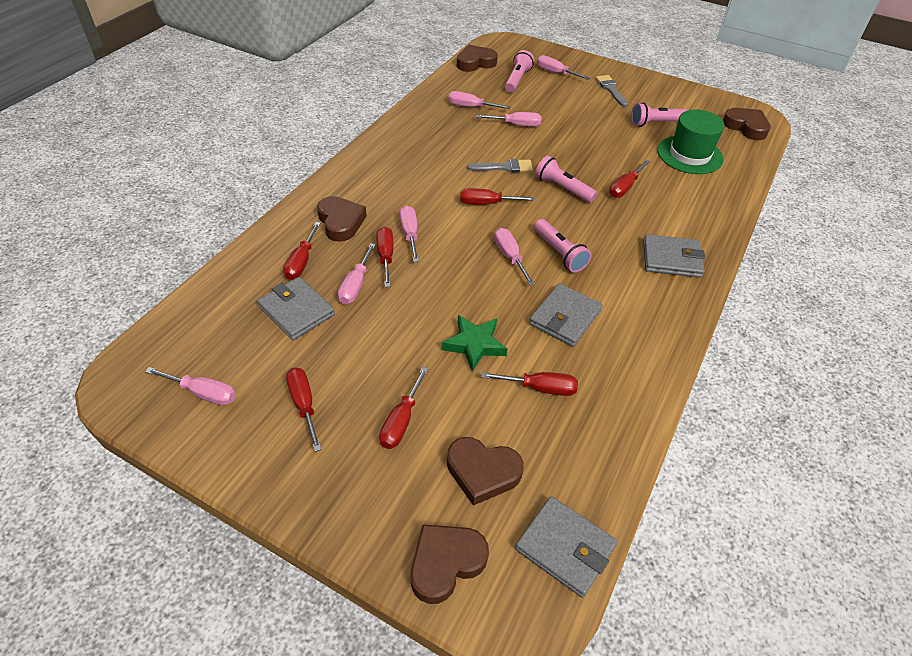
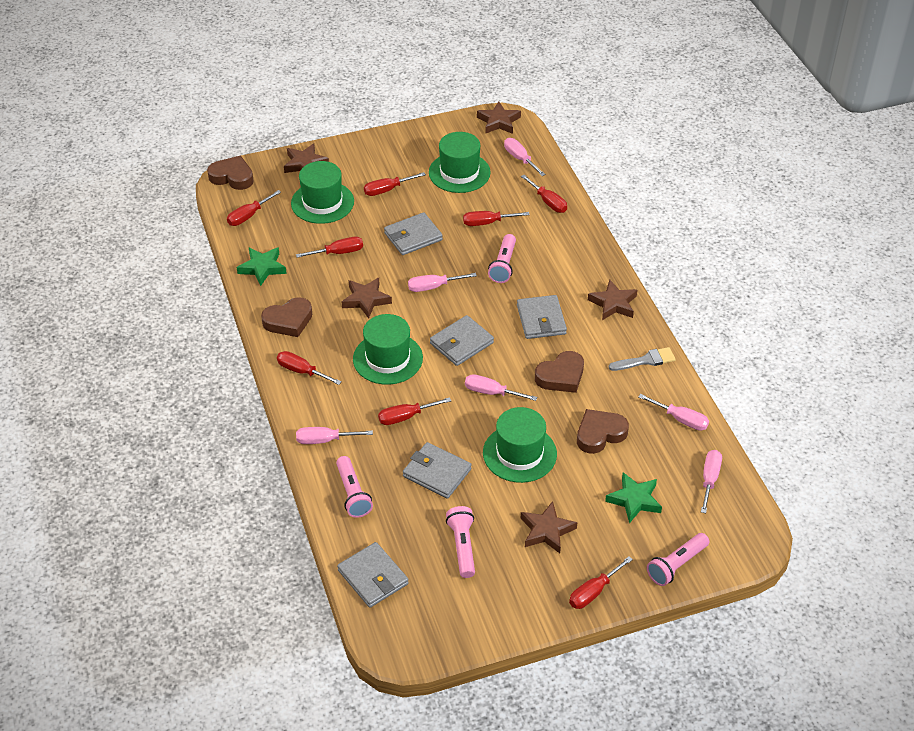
brown heart: [317,196,367,242] [410,524,489,604] [447,437,524,506] [457,45,498,72] [723,108,771,140] = 5 -> [207,156,254,190] [261,297,312,337] [535,351,584,393] [577,409,629,454] = 4
brown star: none = 0 -> [284,144,329,173] [342,278,392,319] [477,101,521,134] [521,501,577,553] [588,280,637,320] = 5
green hat: [657,110,725,174] = 1 -> [291,161,354,224] [353,314,423,385] [429,132,491,193] [483,407,557,483] = 4
green star: [442,315,508,372] = 1 -> [237,247,287,286] [605,473,662,523] = 2
grey brush: [467,159,533,173] [596,75,628,107] = 2 -> [608,347,676,371] = 1
grey wallet: [257,277,335,340] [515,496,617,598] [529,283,603,347] [643,234,705,278] = 4 -> [337,542,409,608] [384,212,443,255] [403,442,471,499] [430,315,494,366] [517,295,567,339] = 5
pink screwdriver: [145,367,236,405] [338,243,376,304] [400,205,419,262] [448,91,511,109] [476,112,542,127] [494,228,535,286] [537,55,590,80] = 7 -> [296,427,373,444] [408,273,477,292] [465,374,537,401] [504,138,546,176] [638,394,709,431] [701,450,722,513] = 6
red screwdriver: [283,222,321,280] [286,367,322,452] [376,227,393,287] [379,367,428,449] [460,188,535,205] [481,372,578,396] [609,160,650,198] = 7 -> [227,190,281,226] [277,351,342,385] [296,237,363,258] [364,172,426,196] [378,397,451,425] [463,211,530,226] [521,175,567,213] [569,556,633,609] = 8

